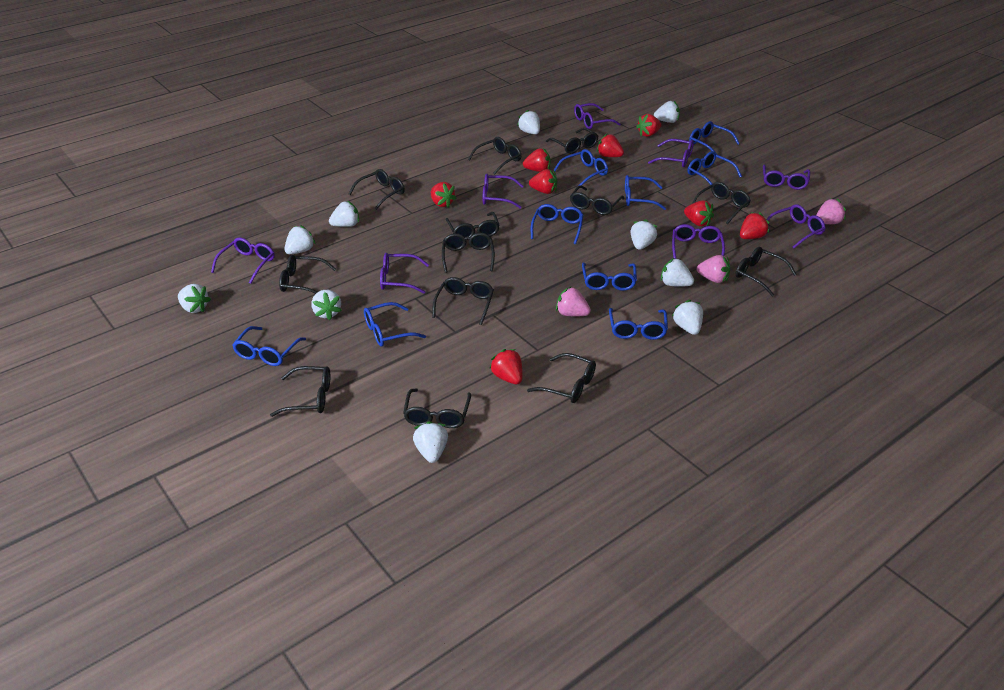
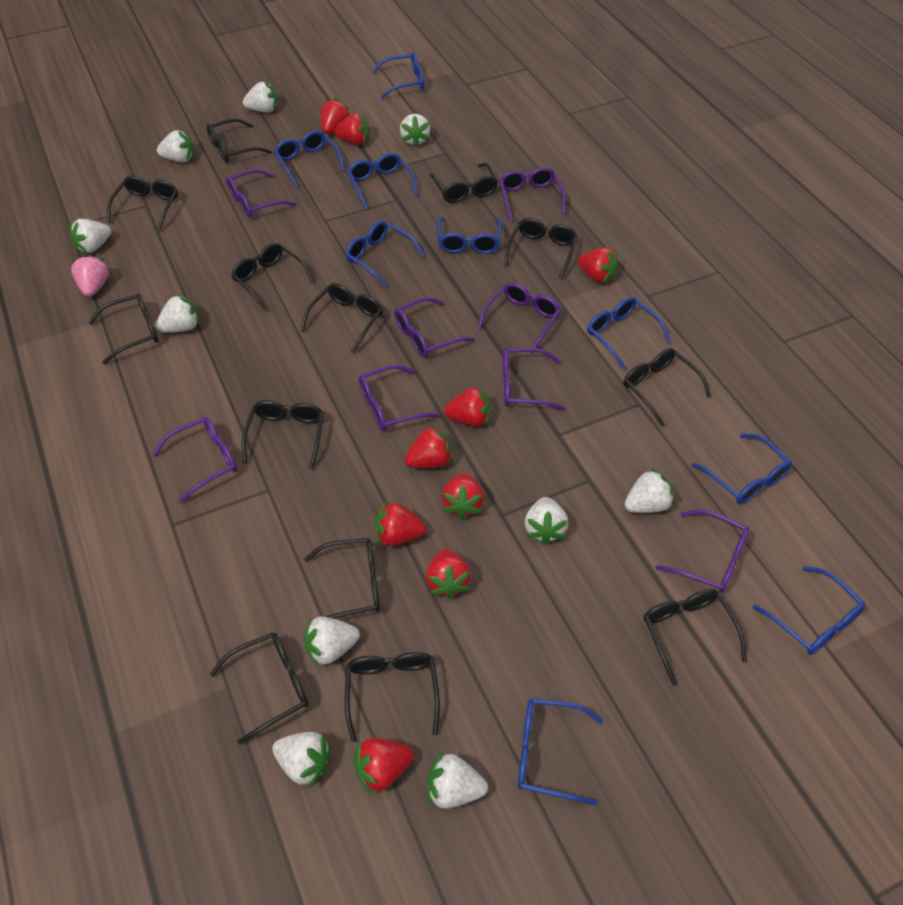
pink strawberry: [556,287,591,317] [697,255,730,283] [816,199,846,224] = 3 -> [71,255,109,297] = 1
red strawberry: [431,182,456,208] [489,349,523,385] [523,148,550,172] [529,169,557,194] [597,134,624,157] [636,114,661,137] [684,200,714,226] [740,212,769,239] = 8 -> [321,98,350,134] [334,113,370,145] [354,738,414,794] [375,501,426,546] [405,425,453,468] [426,548,471,599] [442,472,484,519] [444,386,491,427] [578,247,618,283] = 9

